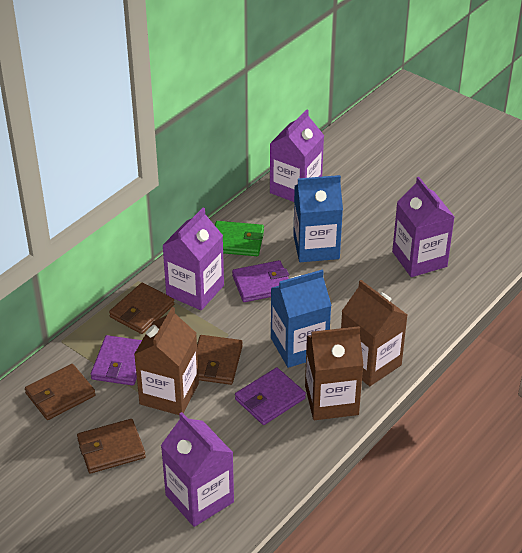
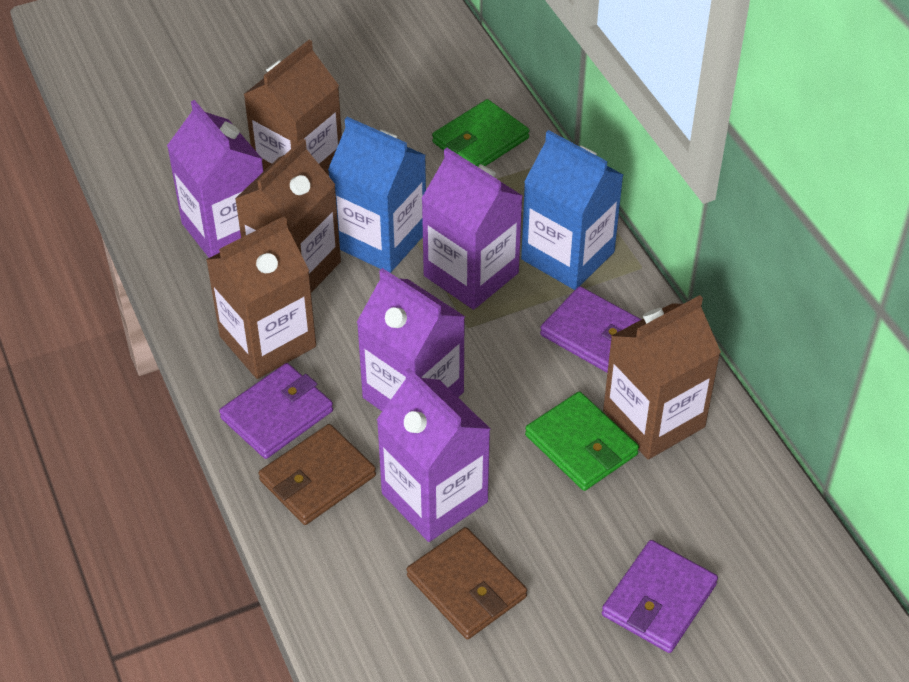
brown carton: [134,307,199,415] [305,326,364,420] [341,280,407,386] = 3 -> [206,216,316,379] [235,138,341,292] [244,40,342,176] [603,295,721,460] = 4
brown wallet: [25,364,96,420] [77,419,146,474] [109,283,174,334] [197,335,243,385] = 4 -> [259,424,376,525] [407,527,527,639] = 2
green wallet: [215,221,264,256] = 1 -> [432,99,530,167] [525,391,639,491] = 2

